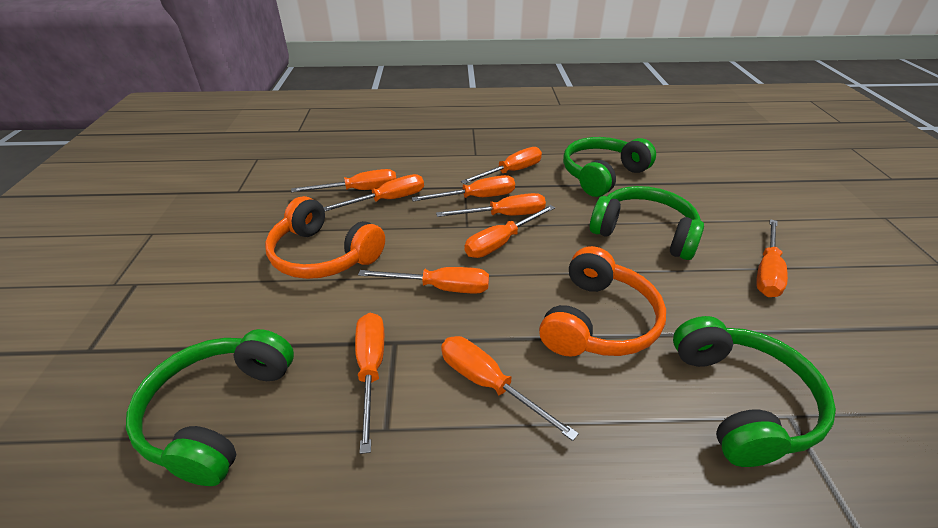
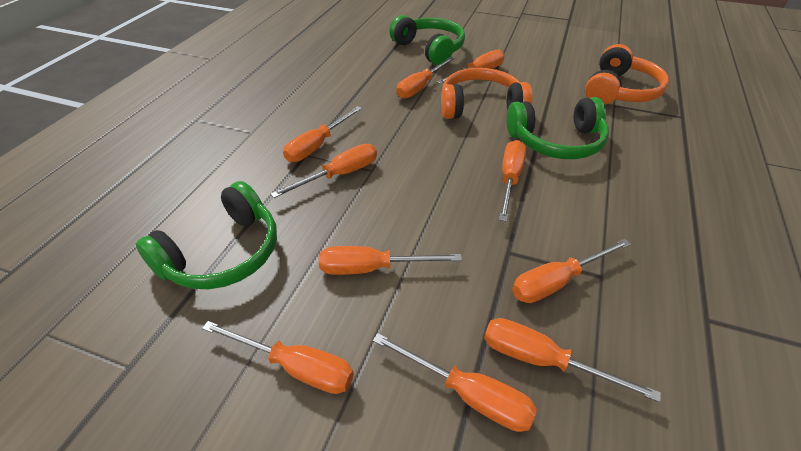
green headphones: [126,329,294,486] [563,137,656,197] [590,186,704,260] [673,316,836,467] = 4 -> [136,181,277,289] [389,15,465,65] [507,97,609,159] = 3

